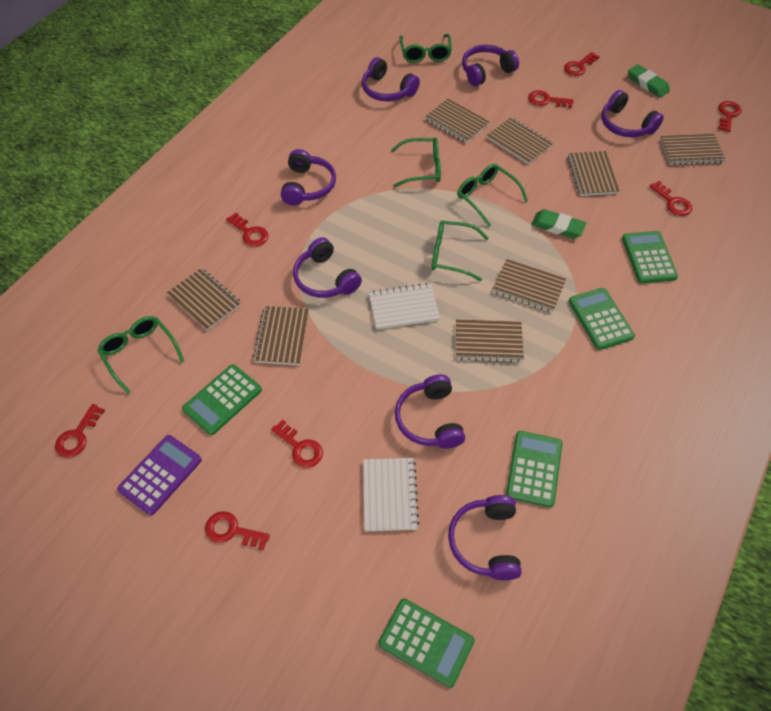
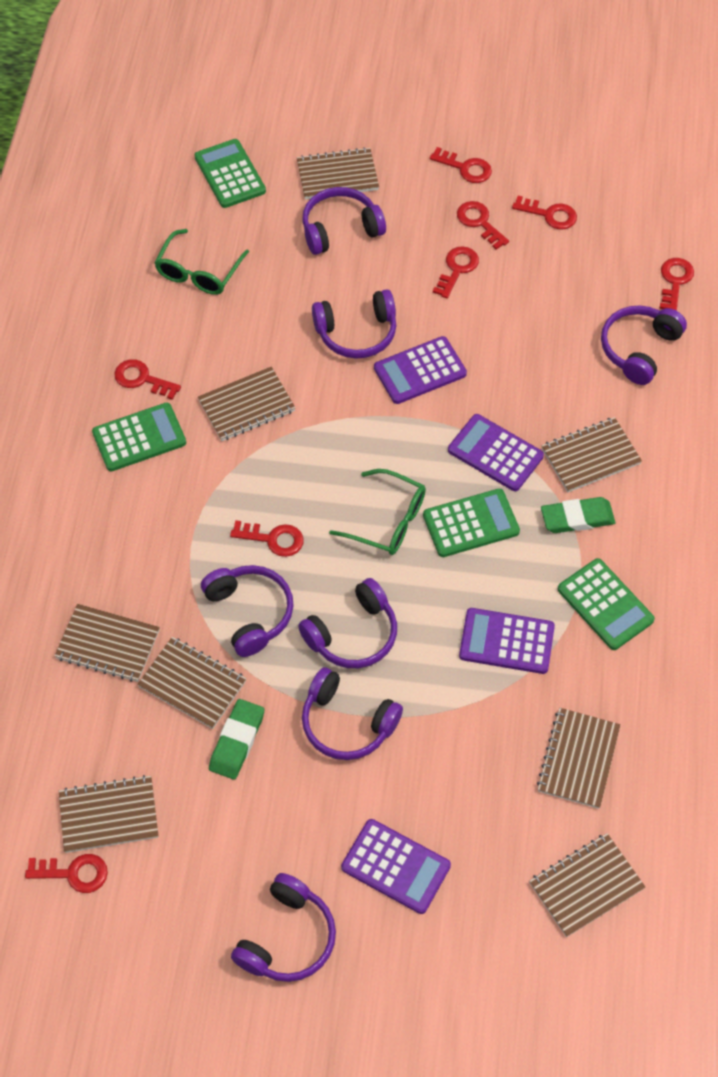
green calculator: [182,364,262,435] [379,599,475,688] [506,431,563,508] [569,288,635,350] [622,231,678,284] = 5 -> [92,402,186,471] [195,139,266,208] [423,489,520,557] [558,558,655,650] = 4
green glasses: [97,316,184,394] [391,138,441,188] [399,34,452,63] [432,220,489,281] [457,164,528,227] = 5 -> [154,229,249,295] [329,469,426,555] = 2
purple calculator: [117,435,202,515] = 1 -> [341,819,451,914] [374,336,467,404] [448,414,544,491] [459,608,555,674] = 4
white notebook: [363,458,419,531] [369,283,440,330] = 2 -> none = 0

